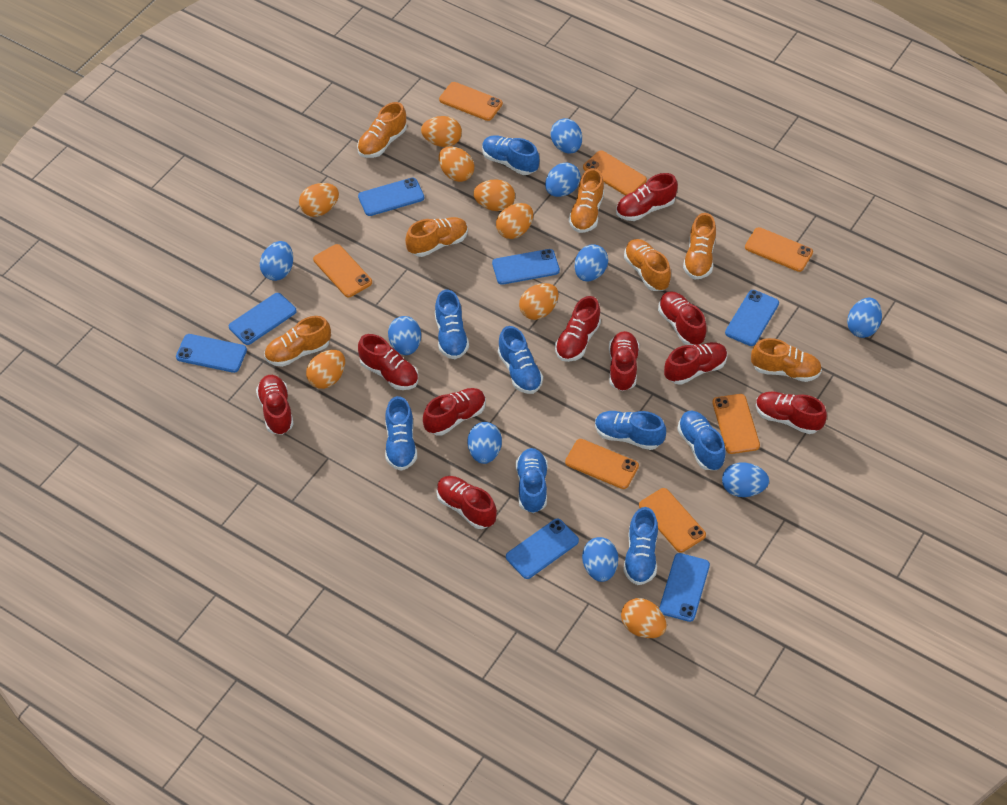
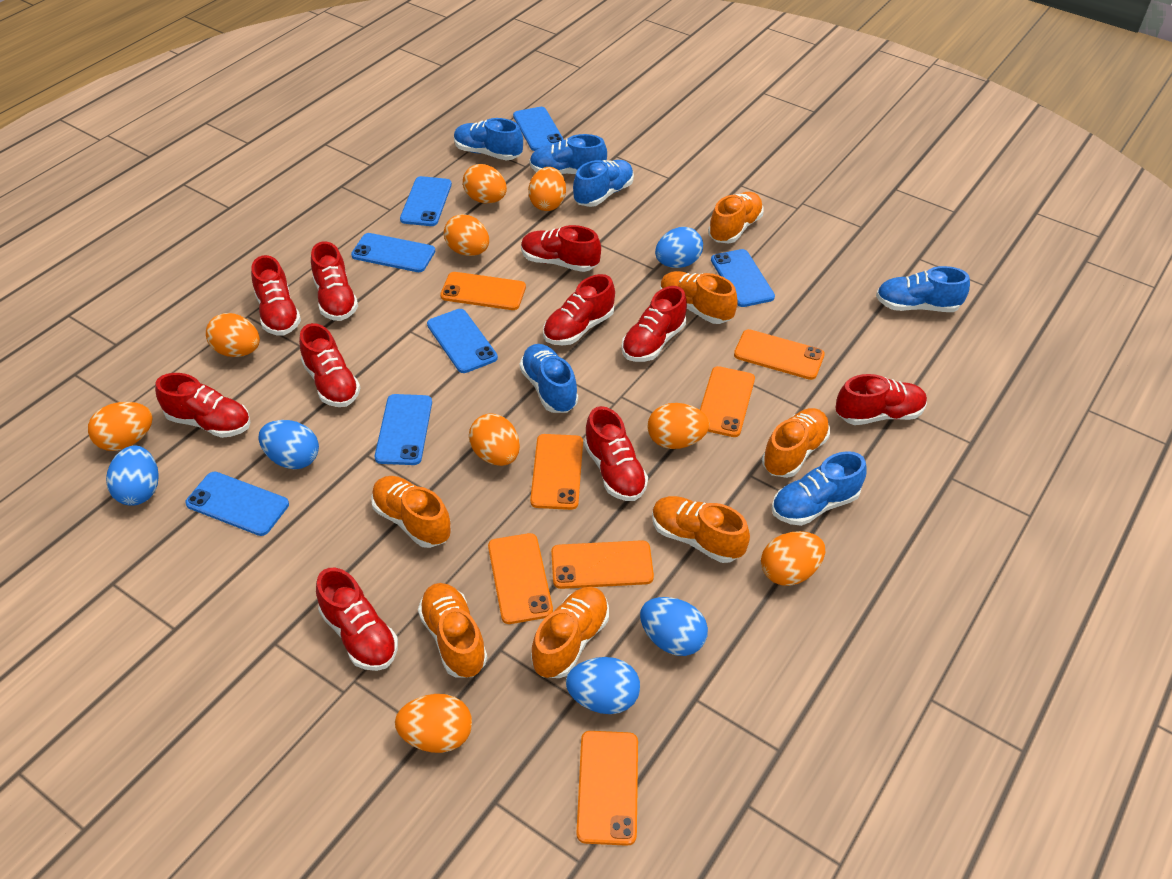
blue egg: [260,241,293,281] [388,316,421,355] [468,422,502,464] [545,163,581,197] [551,118,582,154] [575,244,608,281] [582,537,618,582] [722,462,769,497] [847,297,882,338] = 9 -> [106,446,159,506] [258,420,319,469] [566,657,640,714] [640,597,708,656] [655,227,703,268] = 5
blue shoe: [385,396,417,471] [435,289,469,359] [482,135,539,175] [498,326,543,394] [516,448,548,513] [595,411,666,450] [623,507,658,585] [677,411,726,470] = 8 -> [454,118,523,161] [520,344,578,413] [530,134,607,174] [573,160,634,207] [772,451,867,526] [876,266,970,312] = 6
orange egg: [299,183,339,217] [306,350,345,389] [421,116,462,147] [439,146,474,182] [473,180,515,211] [496,203,533,239] [519,283,559,320] [621,598,667,638] = 8 -> [88,402,153,451] [206,313,260,357] [395,694,472,753] [444,214,489,256] [463,164,507,203] [469,413,520,466] [528,167,566,211] [647,403,710,449] [761,531,825,586] = 9

